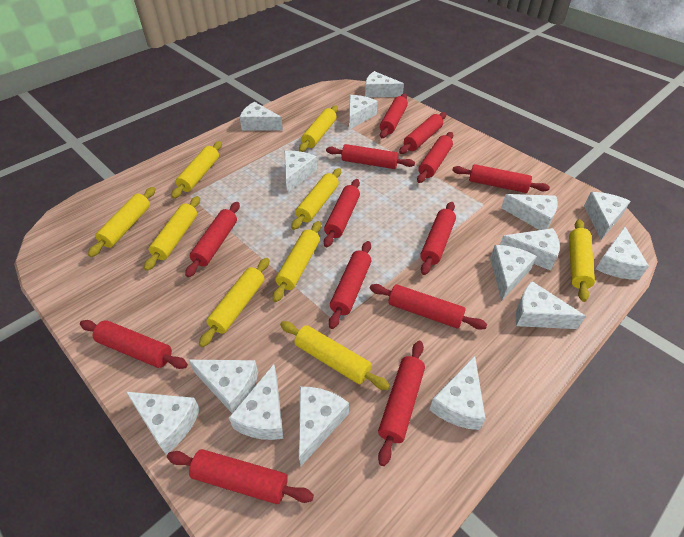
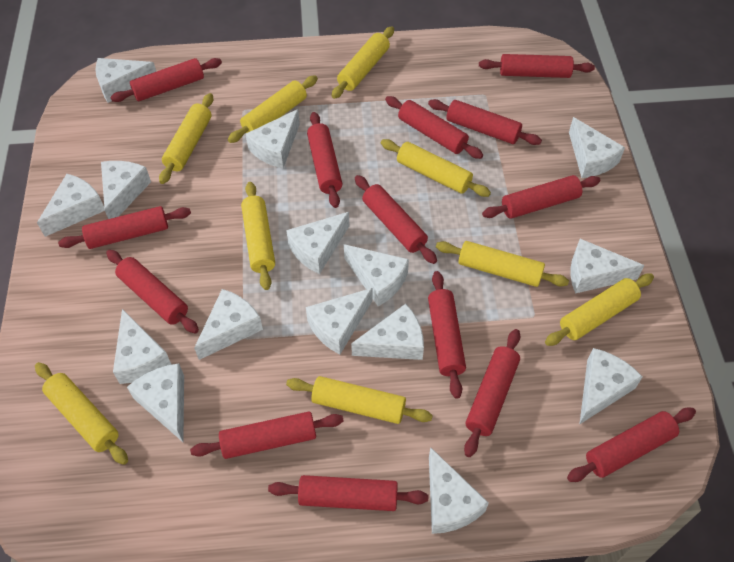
red rolling pin: [80,320,188,369] [167,449,314,504] [185,202,240,277] [324,179,360,247] [326,144,415,169] [329,241,371,329] [370,284,487,330] [378,341,425,466] [380,94,408,138] [399,112,447,154] [417,132,453,183] [420,202,456,275] [452,164,550,193] = 13 -> [58,206,191,249] [106,250,199,333] [110,58,222,102] [190,411,343,459] [268,475,428,511] [307,112,342,208] [355,175,437,264] [385,96,483,159] [428,99,542,145] [428,271,466,399] [464,329,520,457] [479,54,595,78] [482,175,600,219] [567,408,696,482] = 14

